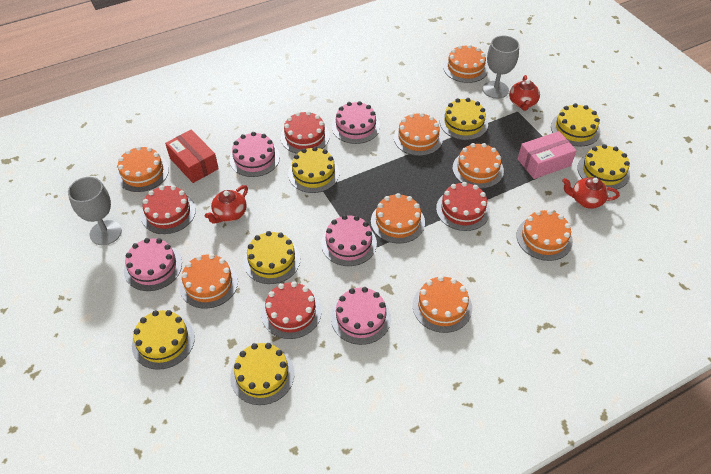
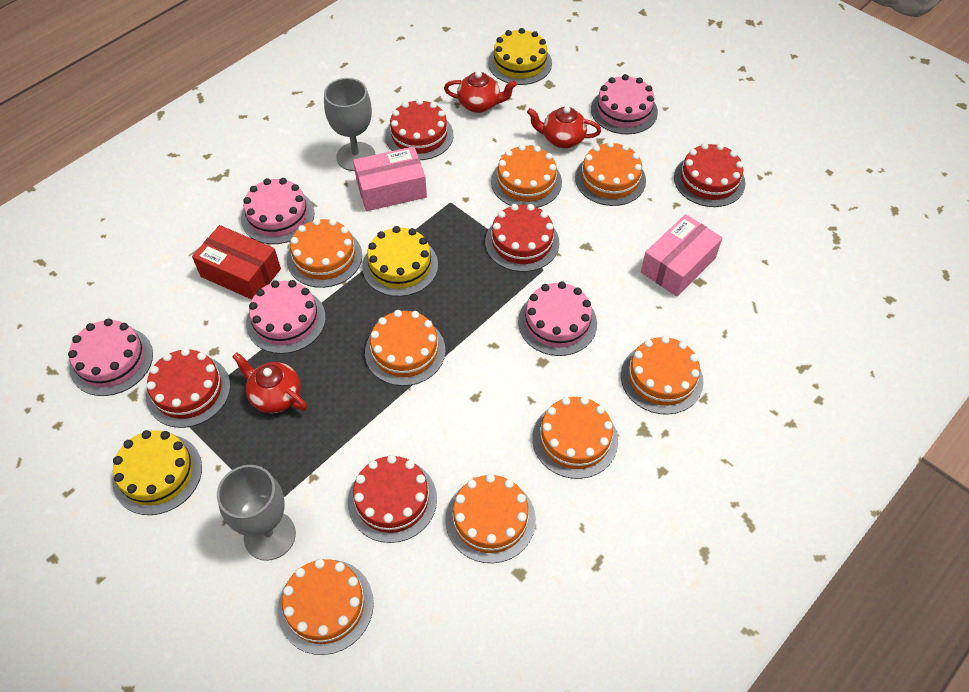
pink box: [518,131,577,179] = 1 -> [353,146,427,211] [641,214,723,297] = 2
red cake: [141,185,196,234] [261,281,321,339] [281,111,330,154] [436,182,490,231] = 4 -> [146,348,230,428] [348,455,437,543] [385,99,454,160] [485,204,559,272] [674,143,745,207] = 5
yellow cake: [132,310,195,370] [230,343,294,405] [243,231,300,284] [288,147,339,193] [440,98,488,140] [551,103,600,147] [577,144,630,190] = 7 -> [112,430,202,515] [362,226,438,297] [488,28,552,85] = 3

